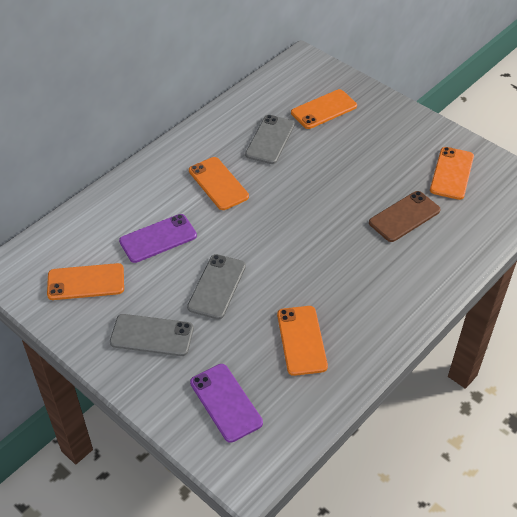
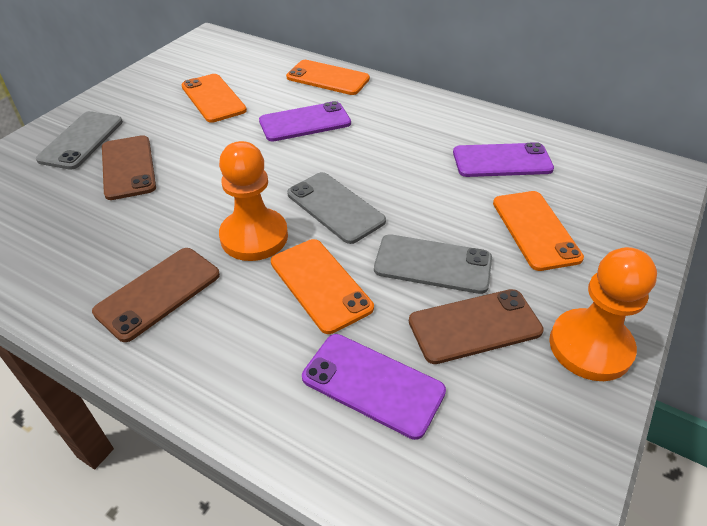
brown phone: [369,191,441,242] = 1 -> [92,248,220,342] [102,135,156,200] [409,289,544,364] = 3
orange pawn: none = 0 -> [219,141,288,261] [549,247,657,381] = 2
orange phone: [47,263,124,300] [189,157,249,210] [277,306,328,376] [291,89,357,129] [430,147,474,200] = 5 -> [181,74,247,123] [271,239,374,334] [286,60,370,95] [493,191,584,271] = 4
purple phone: [119,214,197,263] [190,364,263,443] = 2 -> [259,101,351,142] [302,334,446,440] [453,142,554,177] = 3

